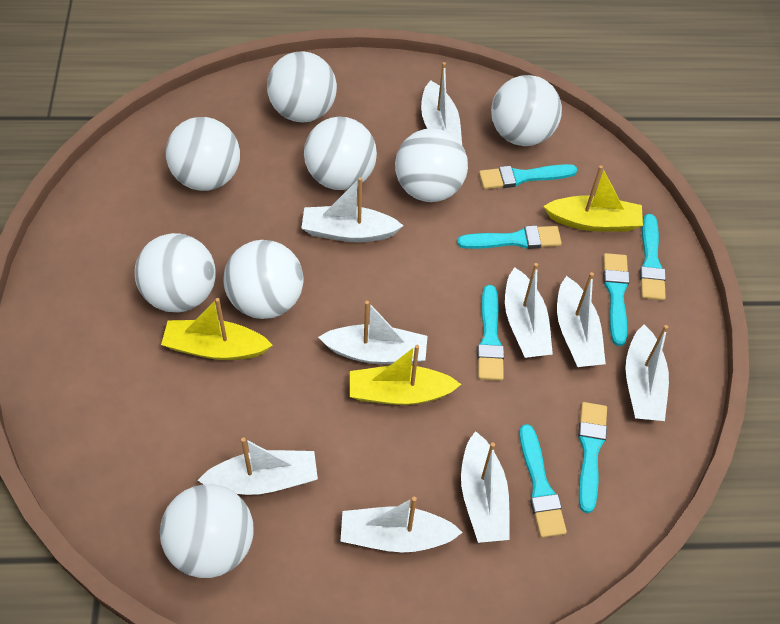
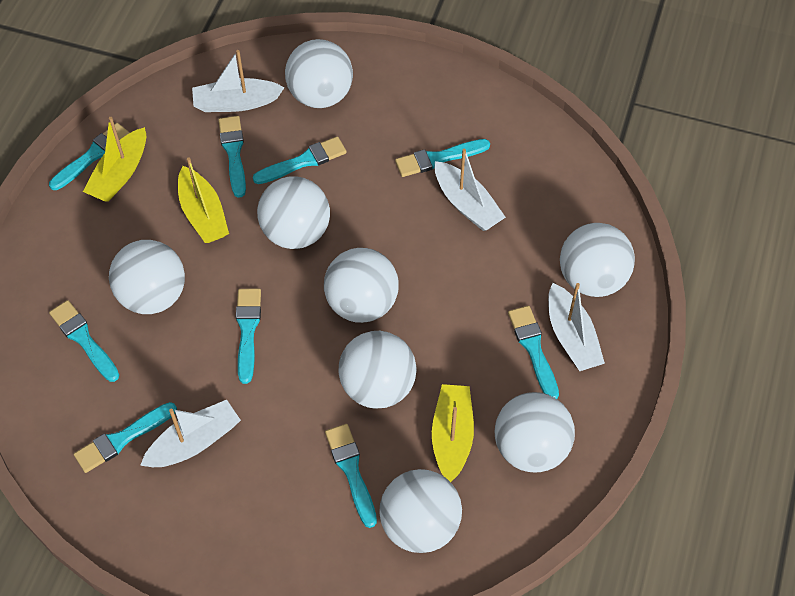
turquoise brush: [457,226,562,249] [477,285,504,381] [479,164,577,189] [519,424,567,538] [578,402,607,513] [603,253,630,346] [639,214,666,300] = 7 -> [49,123,130,190] [49,300,119,382] [74,402,177,473] [218,116,246,198] [236,288,261,384] [253,136,347,184] [325,424,377,528] [395,139,490,177] [508,306,559,399] = 9
white boat: [198,438,318,495] [301,177,403,242] [318,301,427,364] [340,497,463,553] [421,62,462,144] [461,431,510,543] [505,263,553,358] [557,272,606,367] [625,324,669,421] = 9 -> [140,400,241,467] [192,50,285,112] [435,149,506,231] [548,283,605,371] = 4

